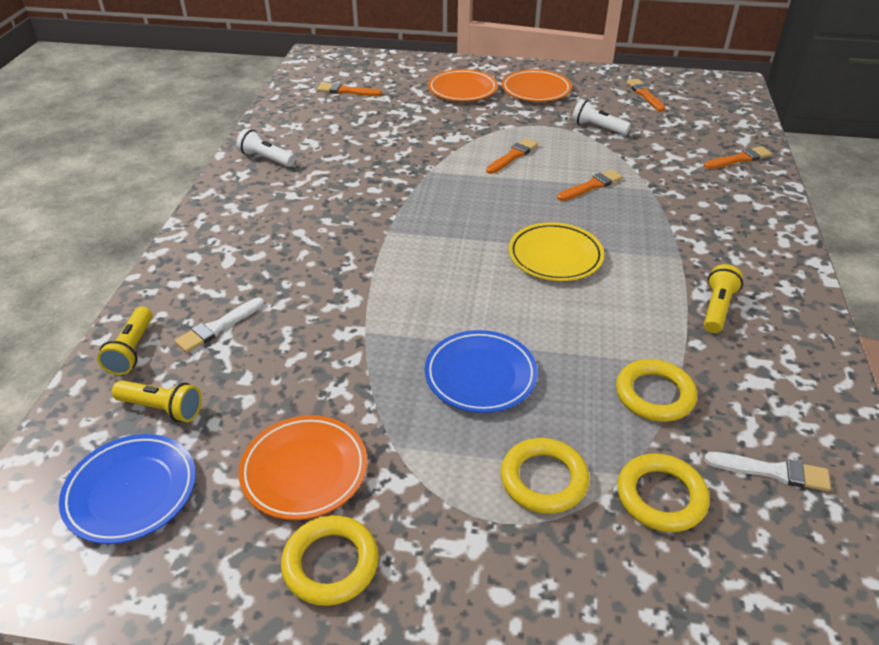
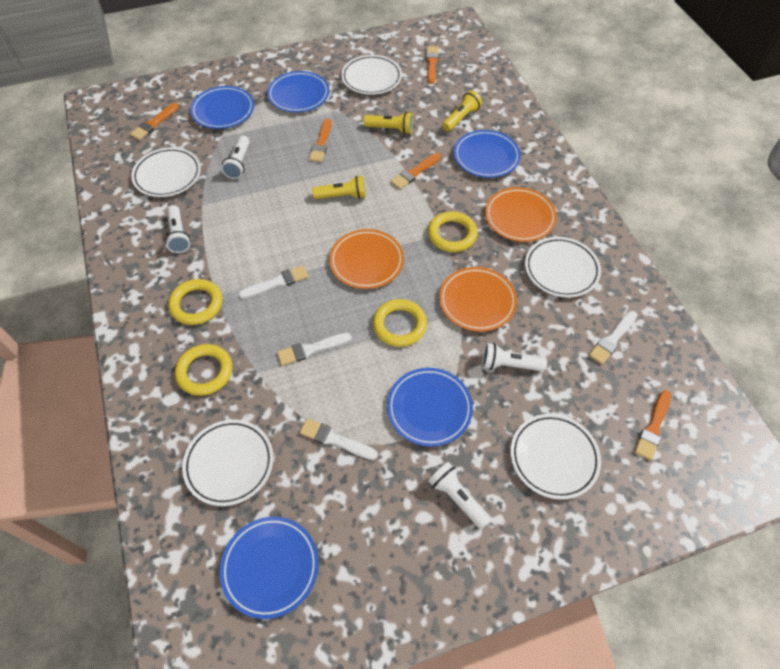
blue plate: [59,434,196,544] [425,330,538,413] = 2 -> [190,86,254,129] [220,517,318,619] [267,71,329,112] [387,368,473,447] [454,130,521,178] = 5
white brush: [175,297,264,353] [705,452,831,491] = 2 -> [238,265,308,299] [277,333,352,366] [299,418,378,460] [589,311,637,365] = 4
white flashlight: [236,129,296,167] [572,99,631,135] = 2 -> [165,205,191,253] [221,136,250,179] [428,462,491,529] [482,343,547,371] = 4
white plate: none = 0 -> [131,147,201,197] [182,420,273,506] [341,55,402,95] [511,414,601,500] [525,237,601,298] = 5
yellow plate: [509,222,604,281] = 1 -> none = 0

